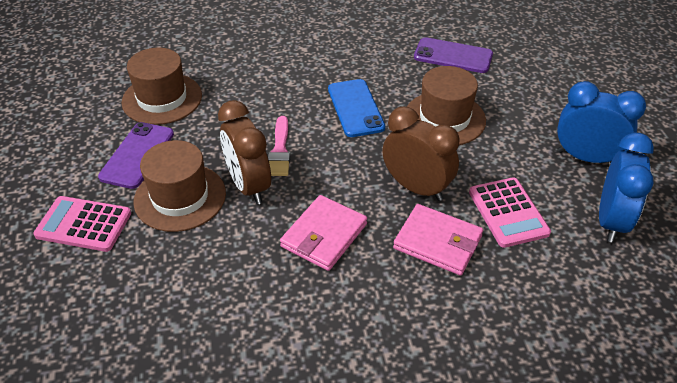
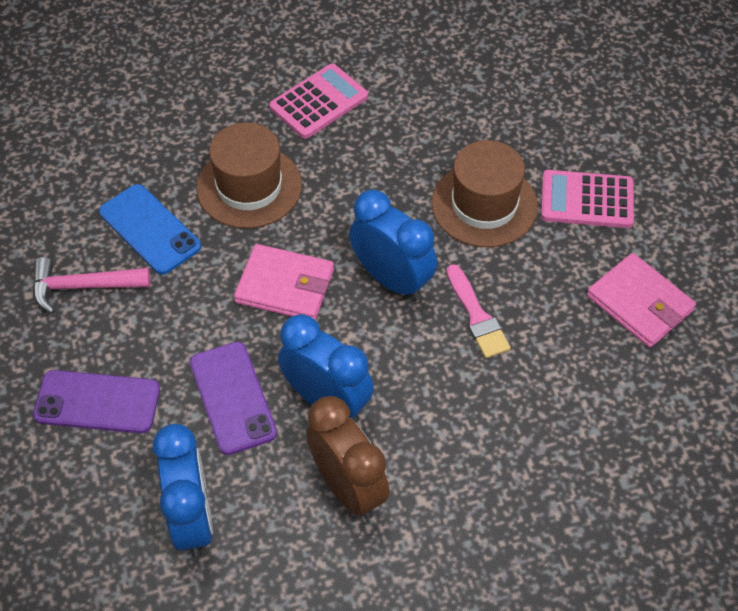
blue clock: [557,81,646,163] [599,133,654,243] = 2 -> [153,424,213,556] [278,314,374,423] [349,190,437,300] = 3
brown clock: [218,100,271,204] [382,107,459,201] = 2 -> [306,396,390,519] = 1
brown hat: [121,47,202,125] [133,140,226,232] [407,66,486,145] = 3 -> [196,123,302,228] [432,140,538,247] = 2
pink hammer: none = 0 -> [32,257,151,314] = 1

